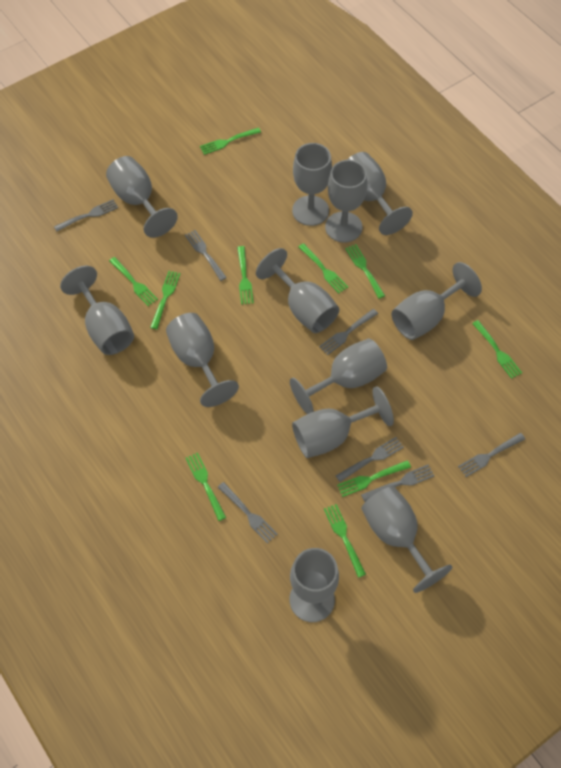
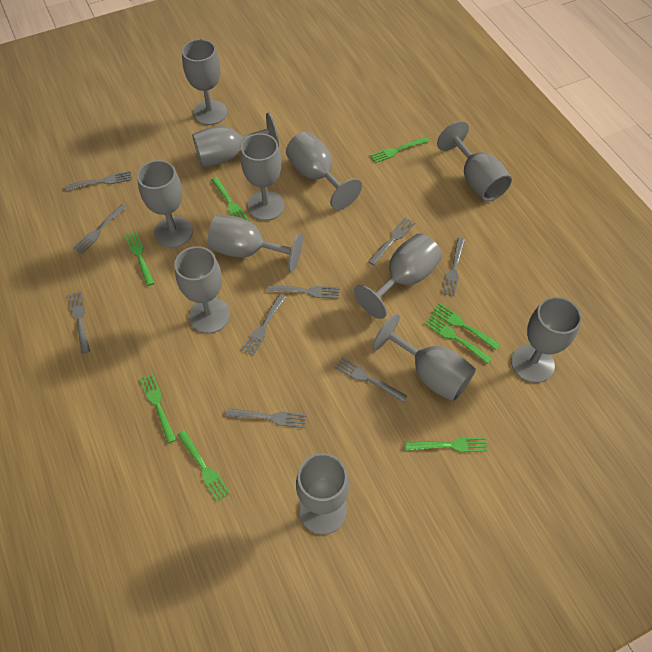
green fork: [109,257,158,306] [150,271,180,329] [186,452,226,521] [200,128,261,155] [237,246,254,305] [299,243,348,293] [324,504,366,578] [337,460,411,497] [345,244,385,299] [472,320,522,379] = 10 -> [125,231,154,286] [140,374,176,443] [178,430,230,502] [211,177,249,221] [370,137,429,163] [405,437,488,452] [425,315,492,364] [432,303,500,350] = 8
grey fork: [54,199,118,231] [185,230,227,281] [218,482,278,543] [319,309,378,355] [336,437,404,482] [361,465,434,502] [458,433,525,477] = 7 -> [65,171,132,191] [68,291,90,354] [73,204,127,254] [226,408,306,428] [241,294,286,355] [267,285,339,299] [335,357,407,402] [368,217,415,265] [442,238,465,296] = 9

